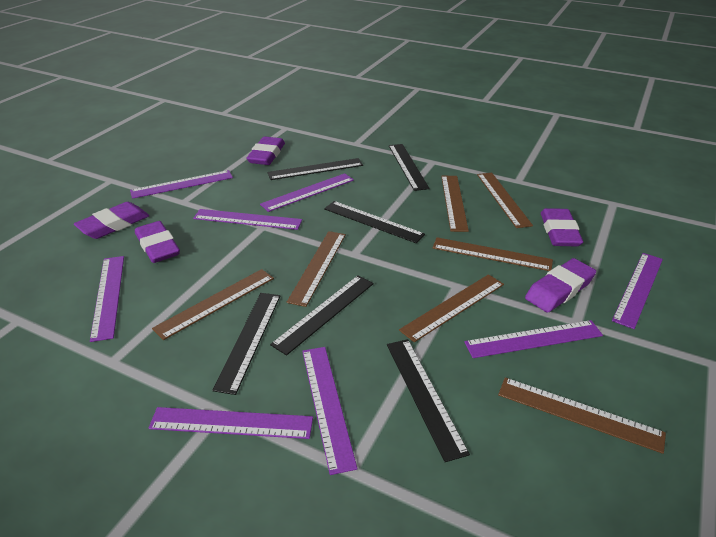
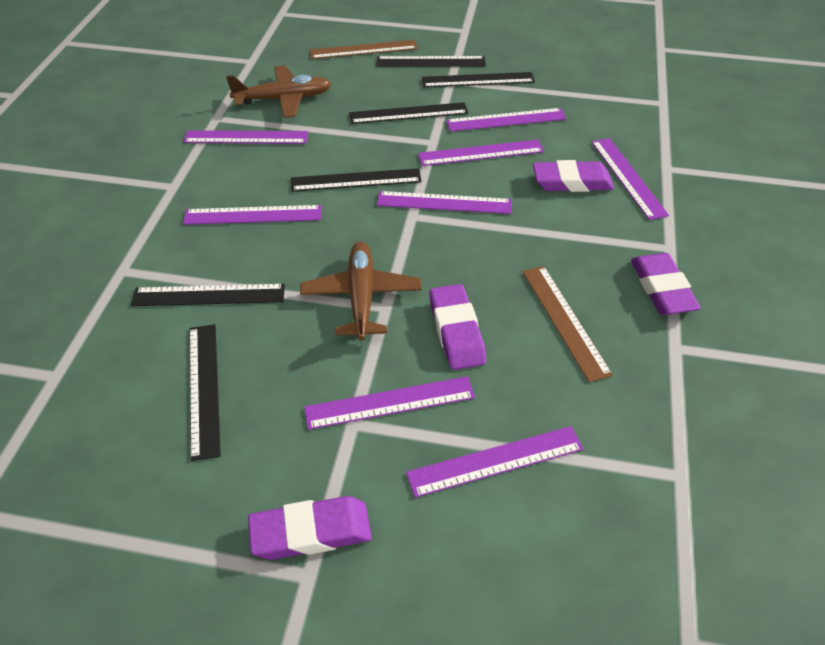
brown plane: none = 0 -> [226,65,331,118] [300,241,422,340] = 2
brown ruler: [152,269,274,340] [287,231,346,307] [399,274,504,342] [433,237,553,271] [441,176,469,232] [477,173,533,228] [498,377,666,454] = 7 -> [310,40,418,59] [522,266,613,382] = 2
purple eraser: [74,202,149,239] [135,221,180,263] [246,136,285,165] [525,258,596,313] [541,208,583,246] = 5 -> [248,496,372,560] [429,284,486,370] [533,160,614,192] [631,253,701,315] = 4

